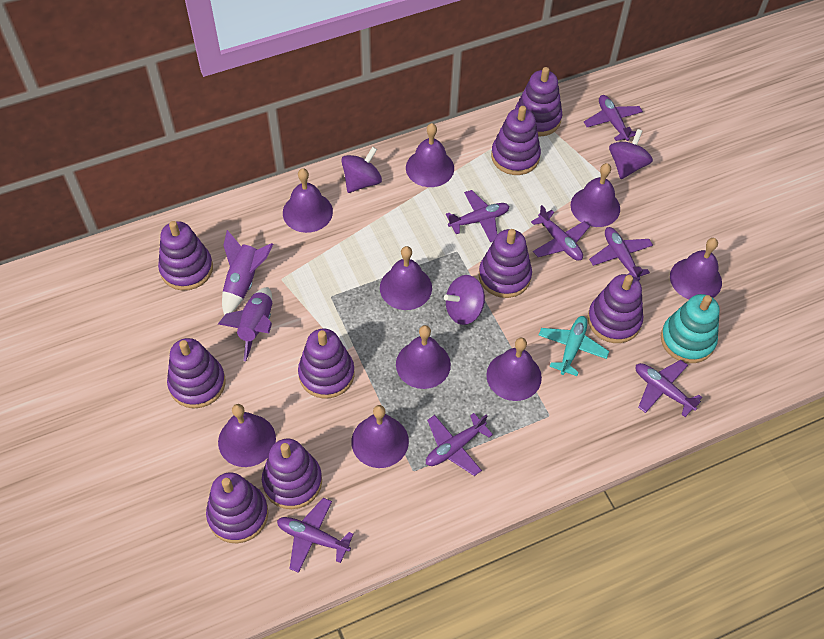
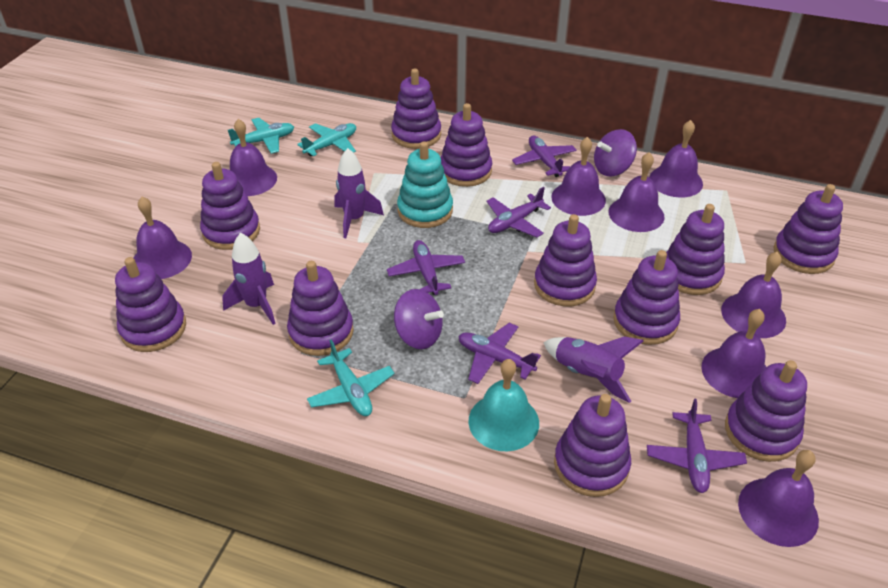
purple bell: [218,404,276,467] [283,168,333,233] [351,405,409,468] [380,246,432,310] [396,325,451,389] [406,123,454,187] [486,337,542,401] [570,163,620,227] [670,238,722,299] = 9 -> [134,197,192,279] [230,119,277,196] [551,137,606,216] [609,152,664,232] [649,120,703,198] [701,309,766,398] [721,252,786,338] [738,450,819,547] = 8
purple plane: [277,498,354,573] [426,413,493,476] [446,190,509,242] [531,205,590,261] [584,95,643,141] [589,227,653,281] [636,360,702,417] = 7 -> [387,240,465,295] [458,323,541,384] [486,187,551,237] [512,136,577,177] [647,399,747,493] = 5
purple rocket: [218,287,272,361] [222,230,273,315] = 2 -> [222,233,276,325] [334,148,384,238] [543,336,643,403] = 3
purple spinning top: [341,147,382,193] [444,275,485,325] [609,129,653,179] = 3 -> [394,289,444,349] [594,129,637,176] = 2
purple stacking toy: [158,221,213,291] [167,338,226,408] [206,472,268,543] [262,439,322,509] [298,329,355,399] [479,229,532,298] [491,106,541,175] [515,67,563,137] [587,274,643,343] = 9 -> [115,257,186,352] [200,162,260,250] [287,261,354,356] [391,69,441,149] [441,103,492,187] [534,214,597,306] [554,394,631,497] [613,250,680,345] [666,204,725,295] [725,360,807,462] [774,184,843,274] = 11
turquoise bell: none = 0 -> [469,359,539,452] = 1
turquoise plane: [539,316,609,376] = 1 -> [228,118,294,154] [297,123,356,157] [307,339,394,416] = 3

